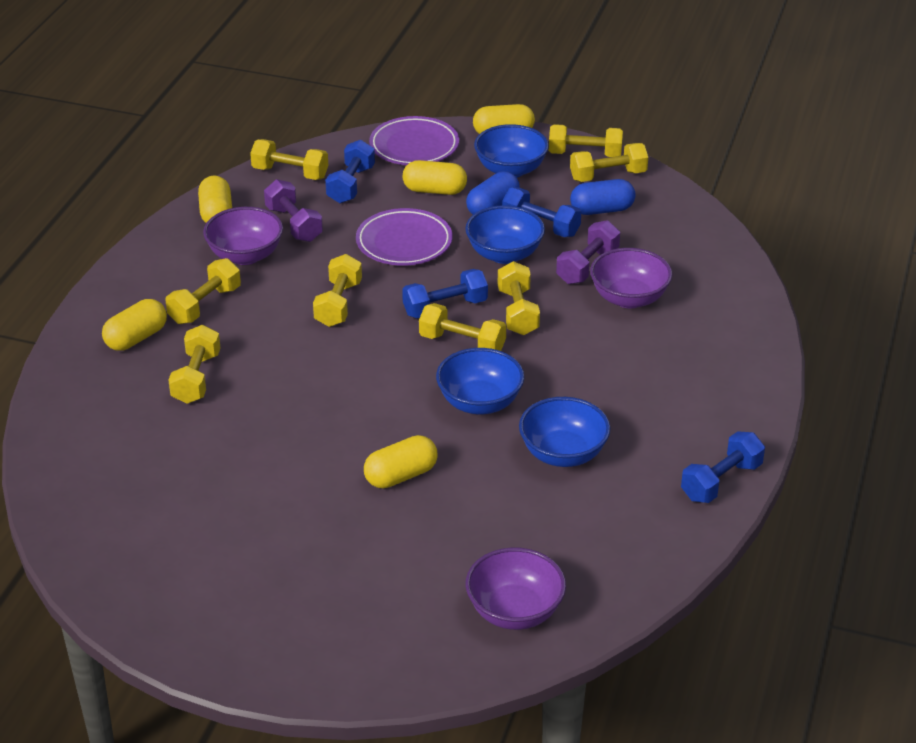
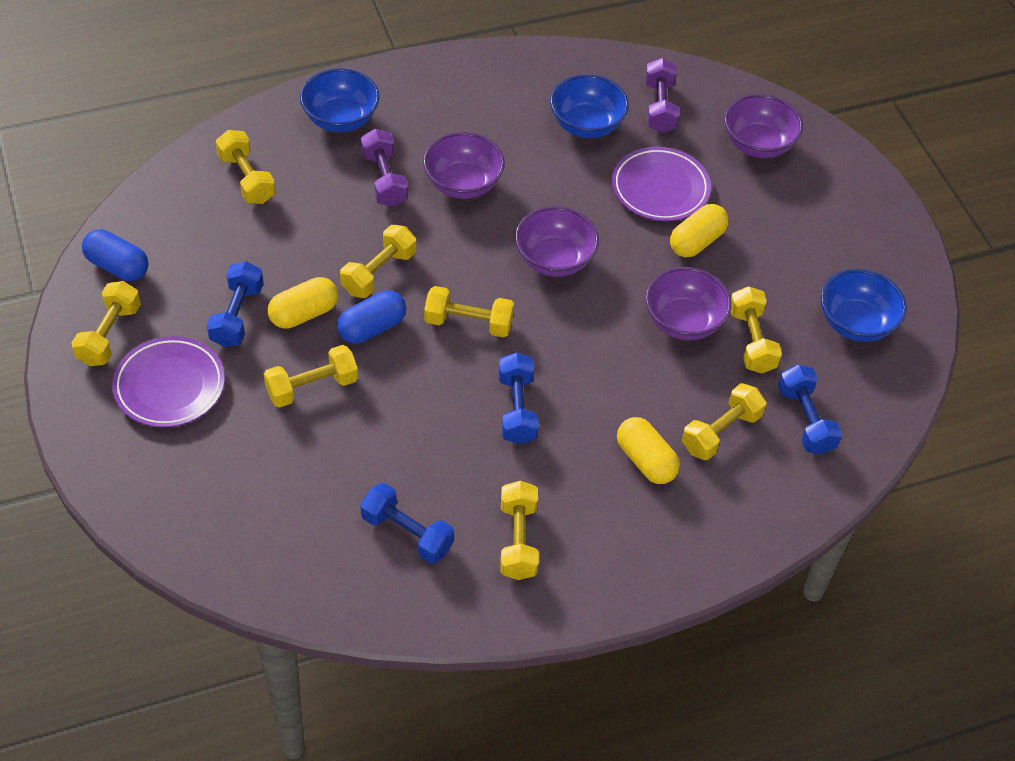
blue bowl: [436,348,524,414] [465,205,545,264] [474,124,549,177] [519,397,611,467] = 4 -> [300,68,380,132] [550,75,629,138] [821,269,907,342] = 3
purple bowl: [203,207,283,265] [466,548,566,630] [590,248,672,308] = 3 -> [423,132,505,199] [515,206,599,277] [645,267,732,340] [724,94,803,158] = 4
yellow capsule: [102,299,167,351] [198,176,232,223] [364,435,438,489] [403,160,467,195] [473,104,535,134] = 5 -> [268,277,338,329] [617,417,680,484] [670,204,729,257] = 3

